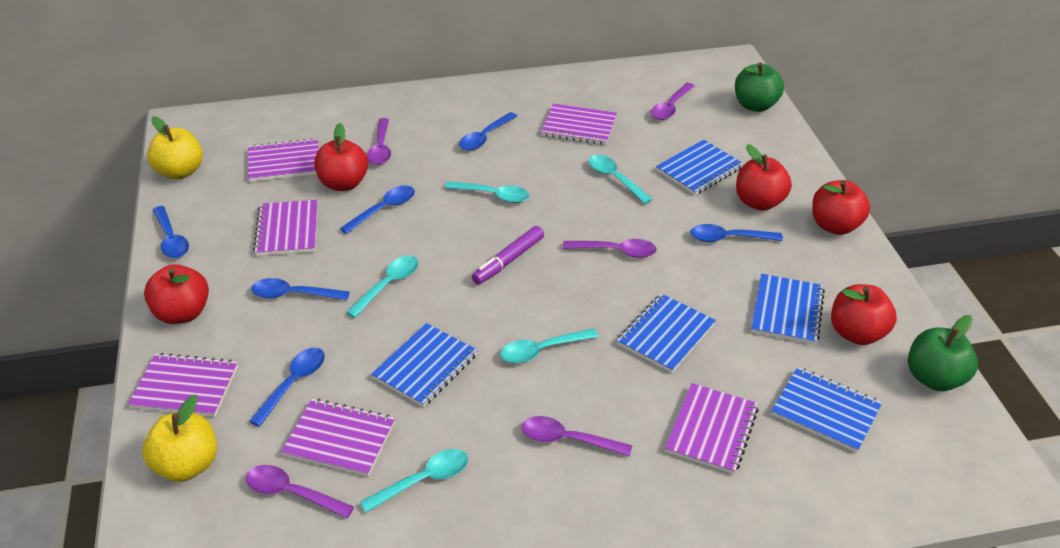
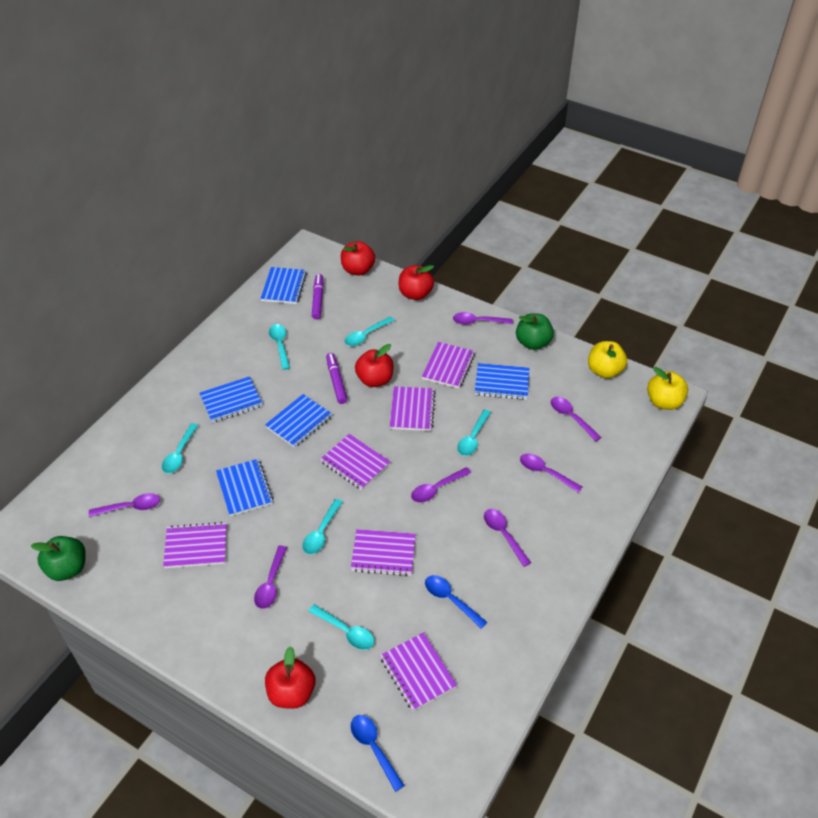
blue spoon: [153,206,189,258] [249,348,325,427] [251,278,349,300] [340,185,415,234] [459,112,517,150] [690,224,783,242] = 6 -> [351,715,405,792] [425,575,488,629] = 2
purple marker: [472,226,544,284] = 1 -> [312,274,324,319] [326,353,348,404] = 2
purple spoon: [246,465,354,519] [367,118,391,165] [522,416,632,457] [563,239,657,258] [651,83,694,120] = 5 -> [89,493,160,517] [254,546,287,609] [411,467,471,503] [453,312,513,325] [484,509,531,567] [520,454,582,493] [551,397,601,441] = 7
red apple: [144,264,209,324] [314,123,368,191] [736,144,792,211] [812,180,870,235] [831,284,897,345] = 5 -> [265,646,315,709] [341,241,375,275] [355,344,394,387] [399,265,434,300] = 4
turquoise spoon: [346,256,418,318] [360,449,468,513] [444,181,529,203] [500,328,599,363] [589,155,653,204] = 5 -> [162,423,199,473] [269,324,290,370] [302,499,343,554] [309,604,374,650] [345,316,395,346] [457,409,491,456] = 6

